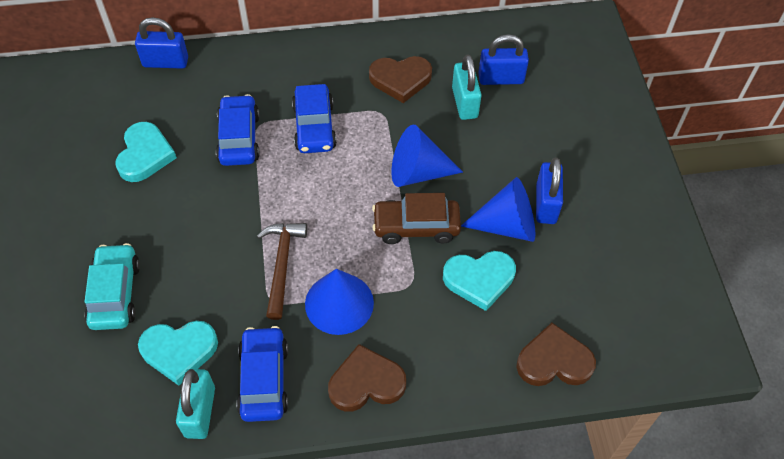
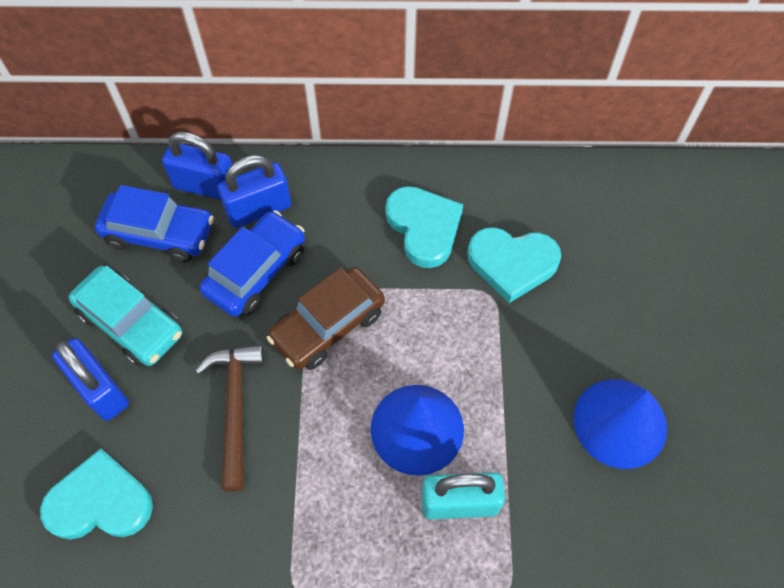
blue car: [216,94,260,166] [237,326,288,422] [292,84,337,153] = 3 -> [95,185,214,262] [199,210,305,317] = 2
blue cone: [305,269,374,335] [391,125,463,187] [461,177,535,242] = 3 -> [371,385,464,476] [573,379,667,469] = 2
brown heart: [328,344,406,412] [369,56,432,103] [516,323,596,386] = 3 -> none = 0
turquoise padlock: [176,369,215,439] [452,54,482,120] = 2 -> [422,472,505,519] = 1

